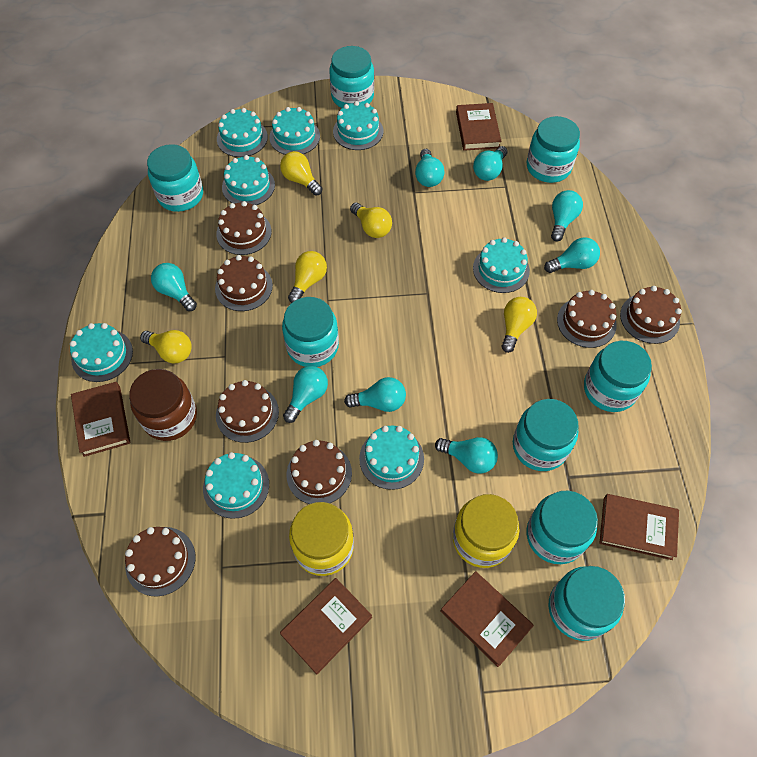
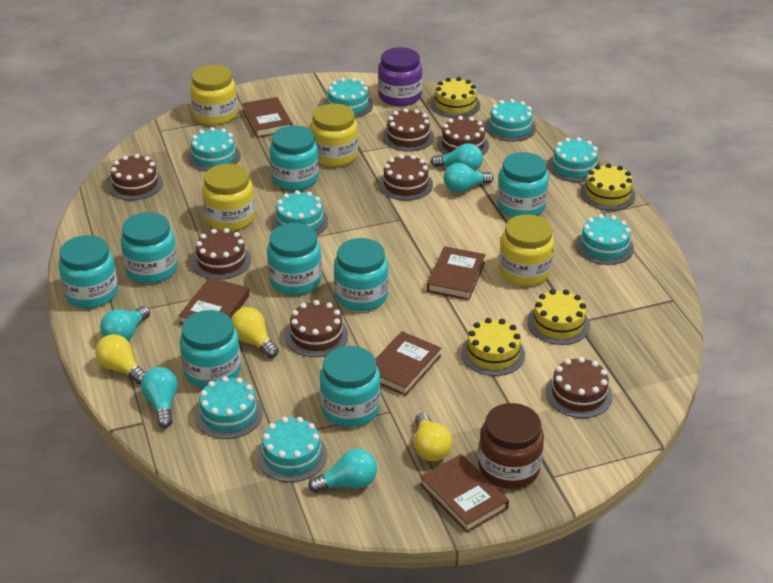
purple jar: none = 0 -> [378,47,422,106] = 1
turquoise light bulb: [151,263,197,311] [283,366,328,423] [344,377,406,412] [415,149,445,187] [435,437,498,474] [473,146,507,181] [544,237,600,273] [551,190,583,241] = 8 -> [100,306,150,341] [141,367,178,428] [308,449,377,493] [431,143,483,171] [444,163,493,193] = 5
yellow cake: none = 0 -> [431,77,480,118] [461,318,525,376] [527,289,590,345] [580,163,636,211] = 4
yellow jar: [289,502,354,576] [453,494,520,568] = 2 -> [190,65,237,125] [202,164,255,231] [310,104,358,167] [499,215,554,286] = 4
yellow light bulb: [140,330,192,363] [280,151,322,196] [288,251,327,303] [350,203,392,238] [501,297,537,353] = 5 -> [95,334,145,384] [231,307,278,358] [414,413,452,461] = 3

